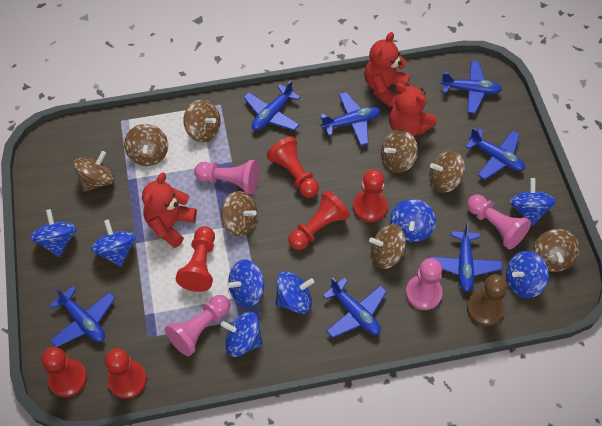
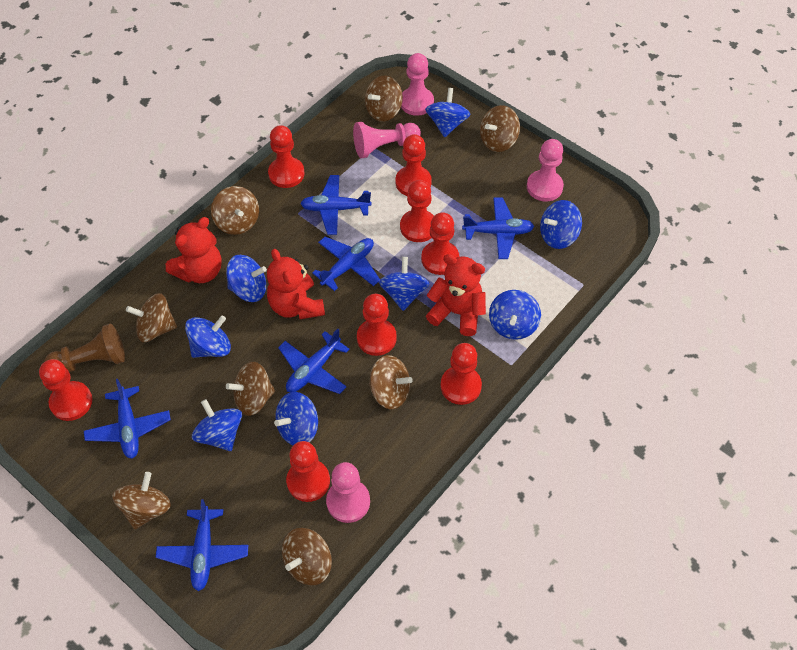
blue plane: [50,286,115,347] [244,80,300,131] [320,92,381,146] [323,277,387,338] [430,223,502,292] [441,61,502,113] [465,128,525,180] = 7 -> [84,379,171,459] [155,499,248,591] [278,329,350,394] [300,175,371,235] [312,237,380,291] [462,197,534,259] = 6
red pawn: [41,347,87,397] [105,348,147,399] [176,226,215,292] [266,136,319,198] [288,191,350,250] [353,169,387,222] = 6 -> [39,359,92,421] [268,125,305,188] [286,441,330,502] [357,294,397,356] [395,134,432,196] [400,180,434,242] [421,212,460,275] [441,343,482,405] = 8

